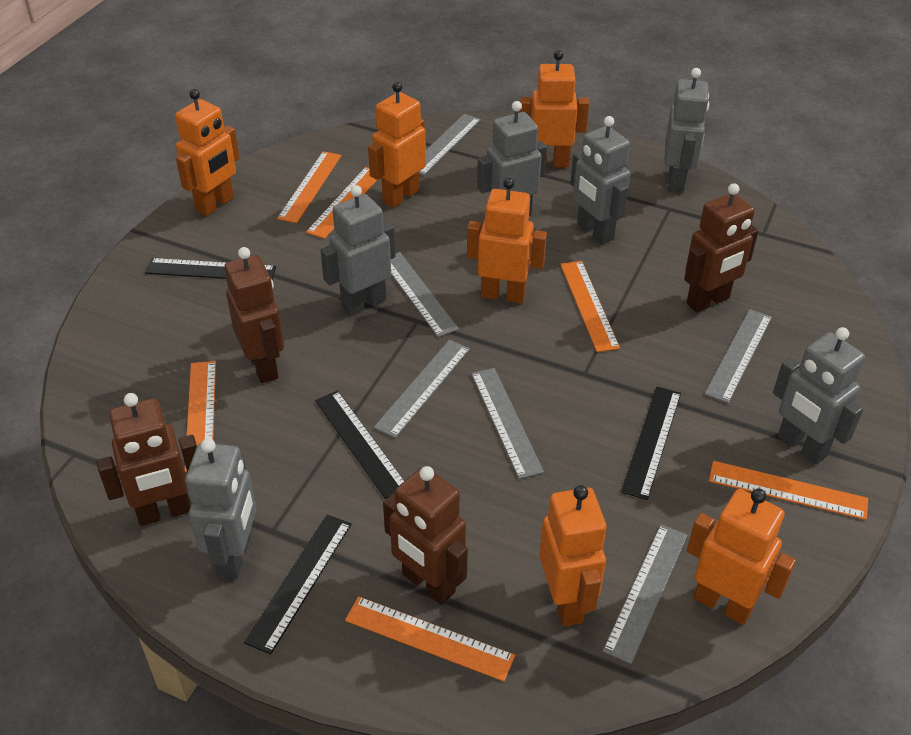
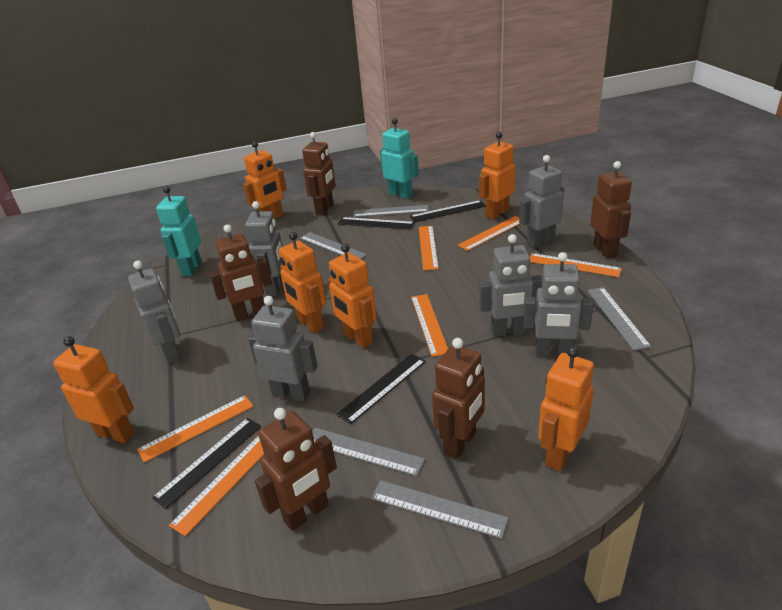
brown robot: [97,393,197,526] [224,247,284,383] [383,466,468,605] [684,183,758,313] = 4 -> [210,224,272,321] [255,408,337,531] [302,132,336,215] [432,338,485,459] [590,161,632,259] = 5
grey ruler: [374,340,470,438] [391,252,459,337] [419,114,481,176] [471,368,544,479] [603,525,687,664] [704,309,772,403] = 6 -> [300,232,367,259] [312,428,425,476] [353,205,428,217] [371,480,508,539] [587,287,651,351] = 5
turquoise robot: none = 0 -> [156,186,202,276] [380,118,419,199] = 2

